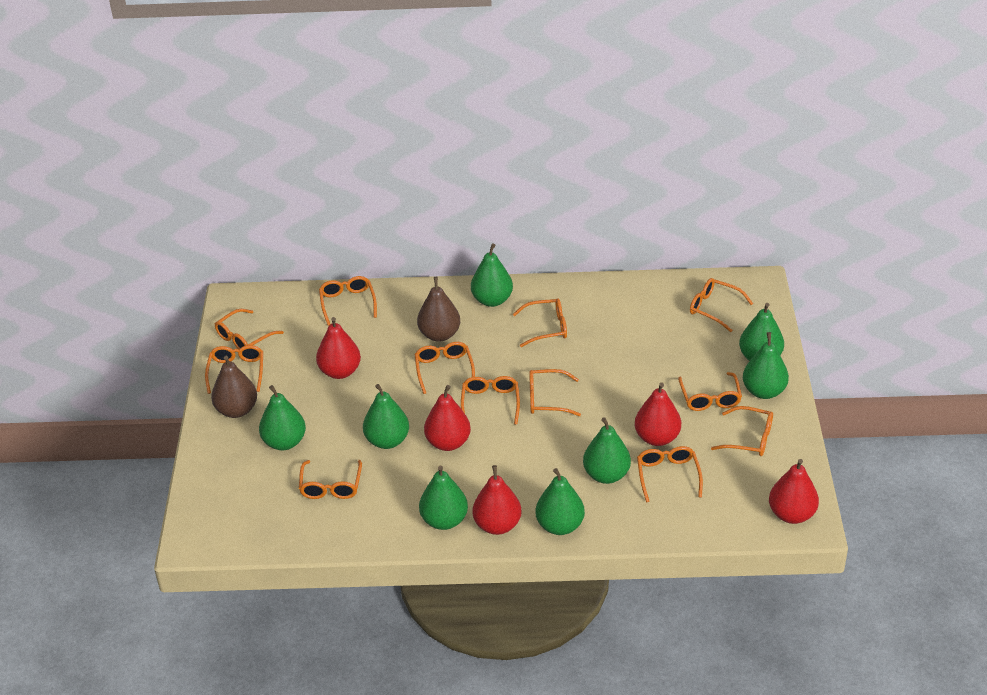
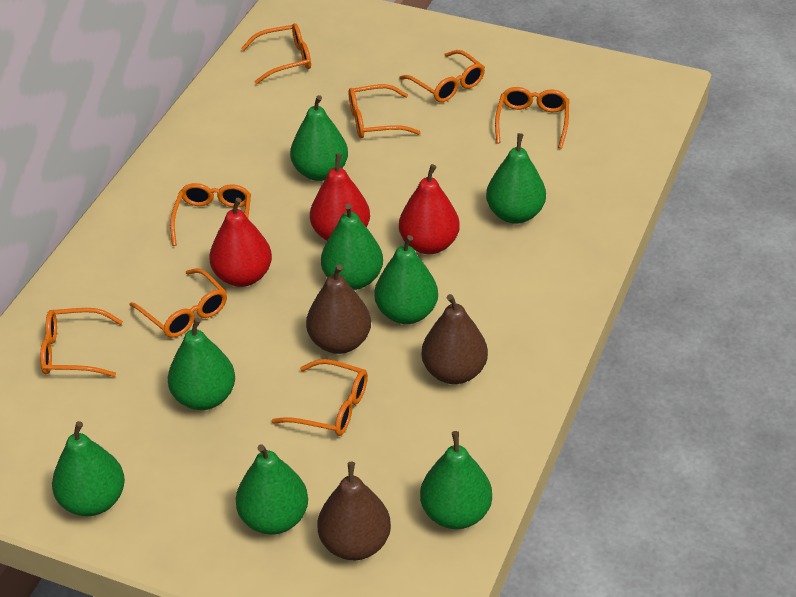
brown pear: [211,356,257,418] [417,277,460,342] = 2 -> [306,264,371,354] [318,462,391,560] [421,294,488,384] = 3
orange glasses: [205,345,263,394] [215,309,284,349] [299,460,362,499] [319,276,377,326] [415,342,475,394] [461,376,520,425] [513,298,567,347] [529,369,581,416] [637,446,703,502] [678,372,742,411] [690,278,753,332] [711,406,773,456] = 12 -> [40,308,123,377] [130,268,227,338] [170,183,251,246] [241,23,311,84] [271,359,368,436] [349,84,421,138] [399,50,485,102] [495,87,569,149] = 8
red pear: [316,317,361,379] [424,385,471,451] [472,465,522,535] [635,383,681,446] [769,459,819,524] = 5 -> [209,198,272,287] [310,153,370,241] [399,164,460,254] = 3

